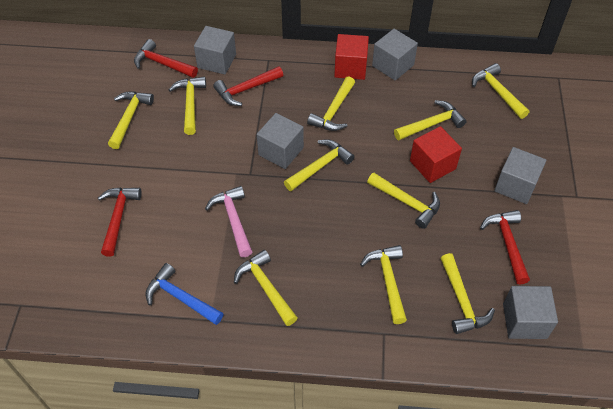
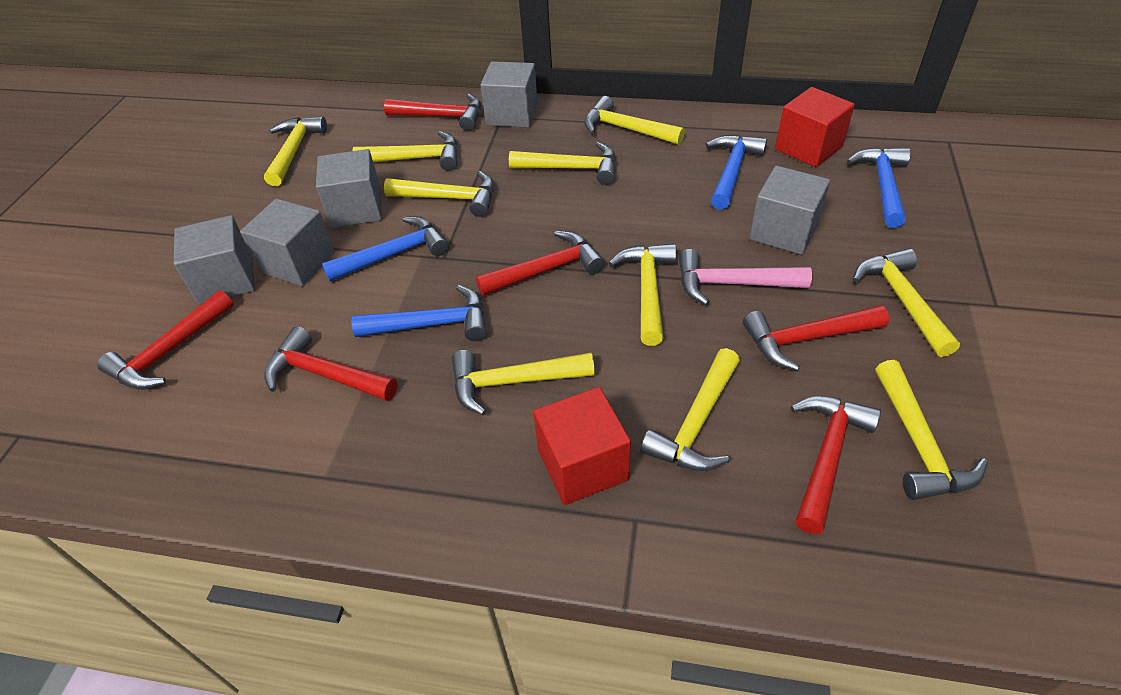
blue hammer: [146,263,224,325] = 1 -> [322,216,449,282] [351,285,487,341] [706,135,767,210] [847,147,911,228] = 4
red hammer: [98,188,142,257] [134,39,198,78] [213,66,283,106] [480,210,530,285] = 4 -> [97,290,234,390] [264,326,397,401] [384,94,481,131] [476,231,605,296] [743,305,889,371] [791,396,881,534] = 6

